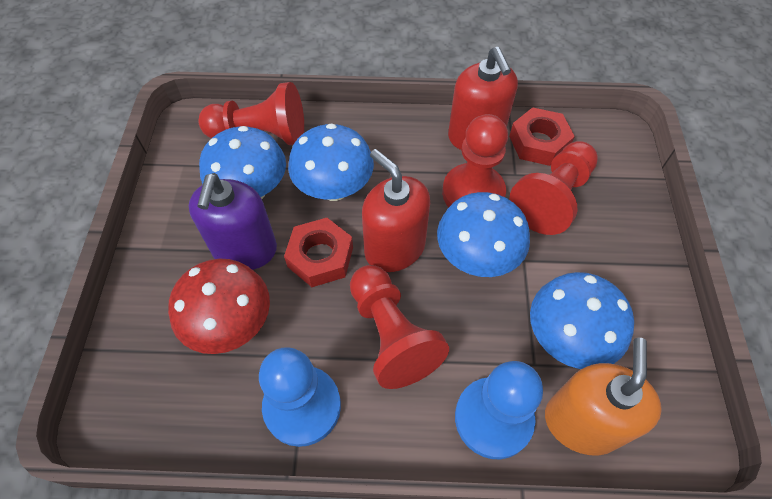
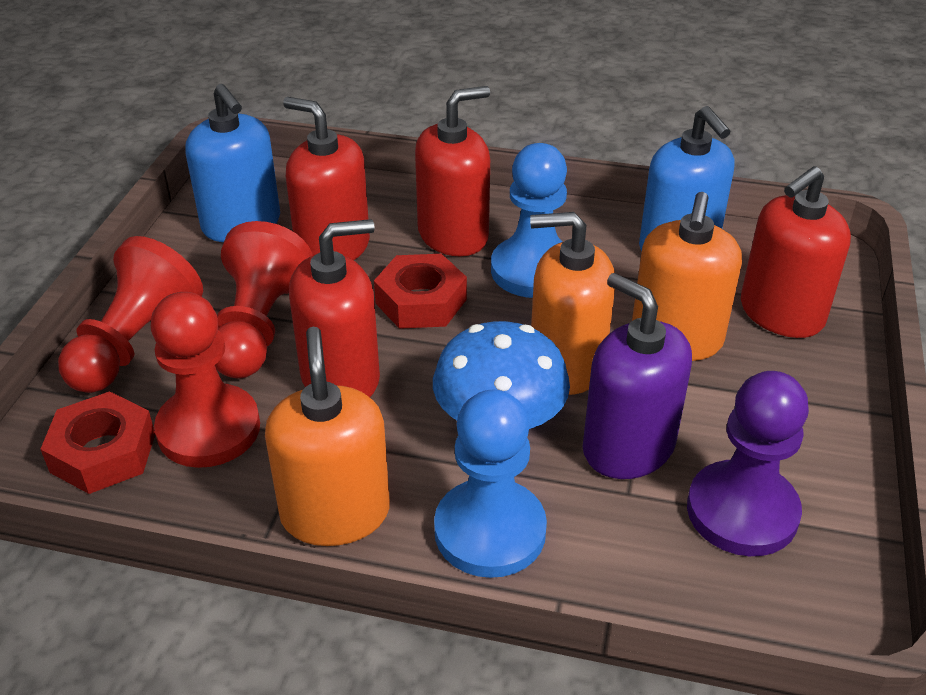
blue mushroom: [199,126,286,199] [288,123,374,201] [437,192,530,277] [530,272,634,369] = 4 -> [433,321,570,429] = 1
blue soap dispenser: none = 0 -> [185,84,280,242] [639,106,734,252] = 2
orange soap dispenser: [545,338,662,455] = 1 -> [265,327,390,546] [530,212,615,395] [632,192,742,361] = 3
purple pawn: none = 0 -> [687,371,809,556] = 1
red mushroom: [168,258,270,354] = 1 -> none = 0
red pawn: [198,82,304,145] [350,265,449,389] [442,114,508,207] [509,141,598,235] = 4 -> [58,236,203,393] [151,292,260,468] [215,221,313,379] = 3
red soap dispenser: [362,149,430,272] [448,47,518,150] = 2 -> [283,97,370,260] [289,219,380,397] [415,86,490,256] [741,166,851,338] = 4

